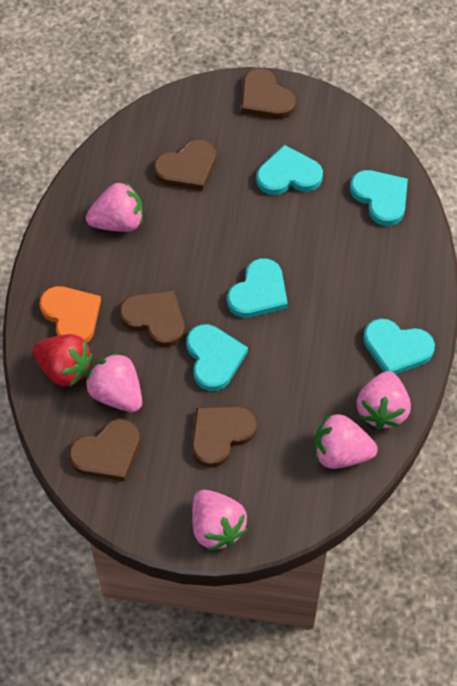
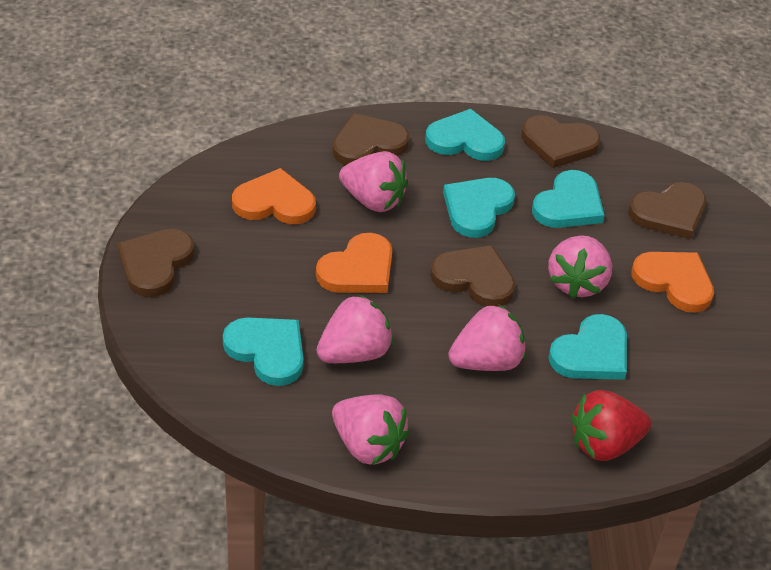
orange heart: [39,286,101,343] = 1 -> [232,168,316,224] [316,233,392,293] [631,252,714,313] = 3

